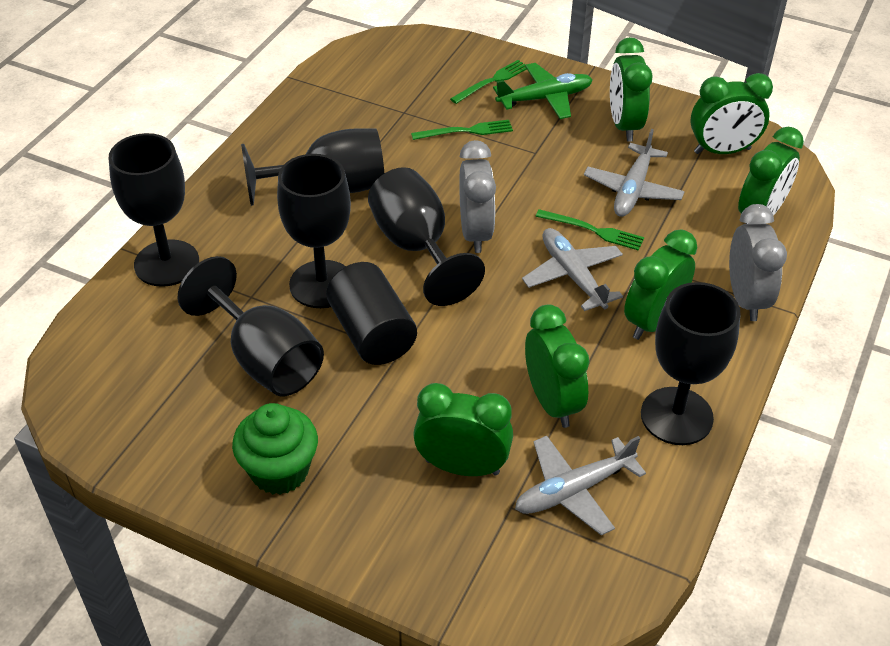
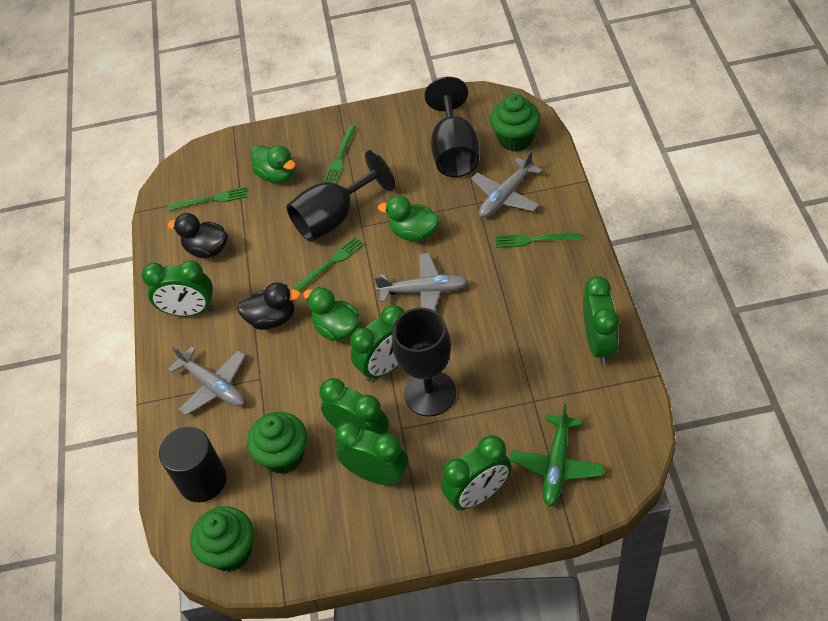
black duck: none = 0 -> [168,213,228,259] [237,282,301,330] = 2
black goblet: [109,133,199,287] [178,256,324,396] [241,129,384,206] [277,154,351,308] [368,167,485,306] [641,282,741,445] = 6 -> [287,150,395,242] [392,308,456,417] [425,77,479,177] = 3
green cupcake: [232,403,318,494] = 1 -> [190,506,254,572] [247,412,307,474] [490,94,540,151] = 3
green duck: none = 0 -> [251,145,296,183] [303,287,359,341] [378,195,440,242] = 3
green fork: [411,120,513,140] [450,60,527,104] [535,209,644,251] = 3 -> [168,187,247,211] [294,237,364,291] [323,126,356,184] [496,233,581,248] = 4
grey clock: [459,140,496,253] [729,204,787,321] = 2 -> none = 0

